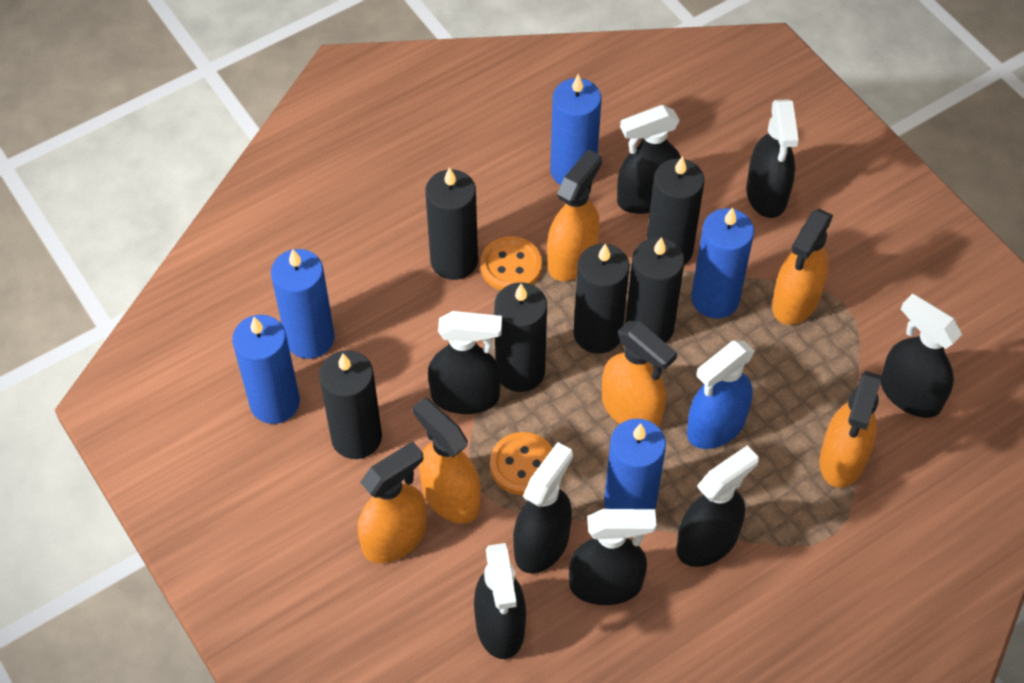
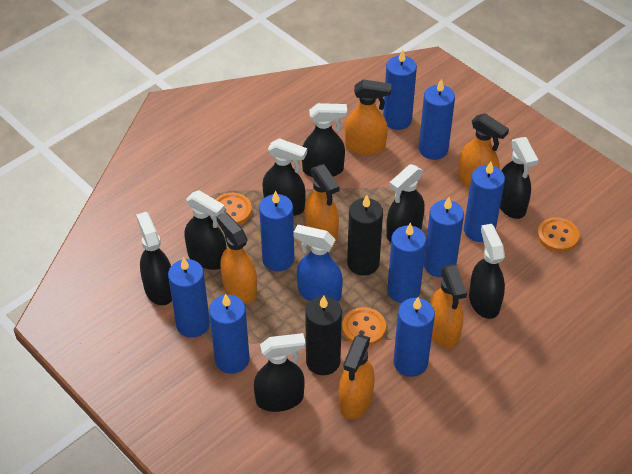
black candle: [319,350,382,459] [425,167,478,280] [494,282,547,392] [574,244,630,354] [625,237,684,343] [647,156,704,265] = 6 -> [305,296,342,375] [347,195,383,276] = 2
blue candle: [232,315,300,424] [271,249,335,359] [550,74,601,185] [604,419,666,509] [691,207,754,318] = 5 -> [168,257,210,338] [209,294,249,374] [259,190,294,271] [383,50,417,130] [387,222,426,303] [394,297,435,377] [419,79,455,160] [424,197,464,277] [464,162,505,242] = 9
orange button: [480,236,542,290] [490,432,553,495] = 2 -> [215,193,252,225] [342,307,386,346] [537,217,580,252] = 3

